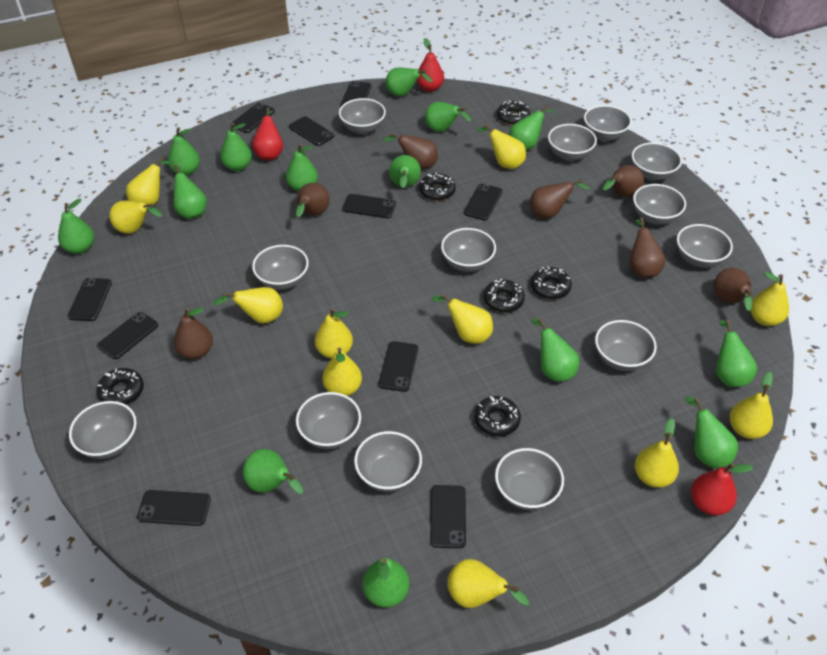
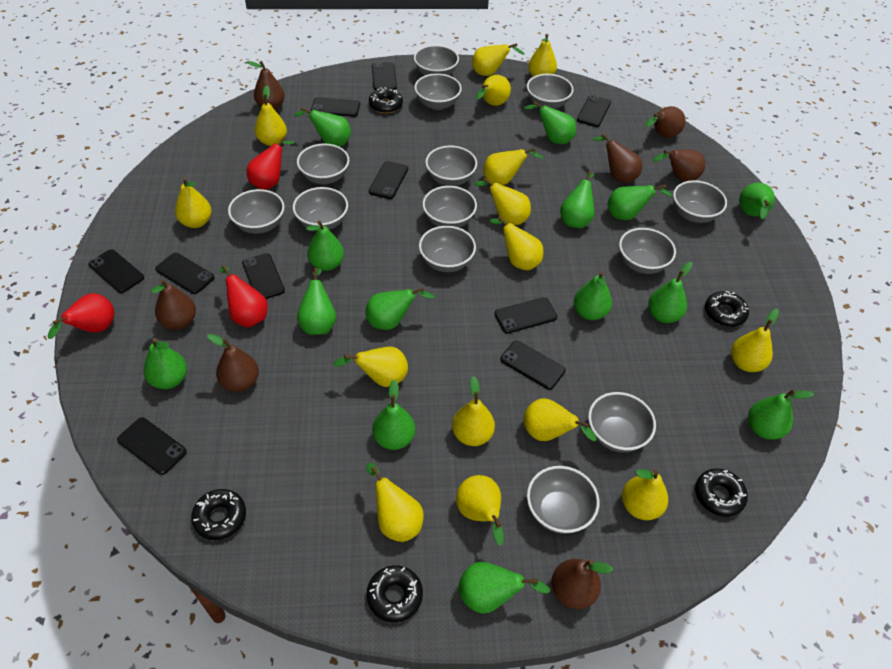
black donut: [97,368,144,405] [419,173,456,201] [474,396,521,437] [483,278,525,313] [497,101,530,125] [530,267,572,299] = 6 -> [191,489,246,540] [366,565,423,622] [369,87,403,113] [695,468,748,517] [705,291,749,327] = 5
yellow pear: [109,200,162,234] [126,157,173,208] [214,287,283,323] [315,308,353,359] [322,347,362,396] [431,294,493,344] [447,559,529,608] [477,124,526,169] [635,418,679,488] [730,372,773,439] [750,272,789,326] = 11 -> [175,177,212,228] [255,85,287,146] [333,347,408,387] [366,463,424,542] [452,376,495,446] [456,475,504,545] [472,43,524,76] [474,178,531,225] [476,75,511,106] [483,148,543,185] [490,216,543,270] [523,398,596,441] [528,34,557,77] [622,469,668,520] [731,309,779,372] = 15

